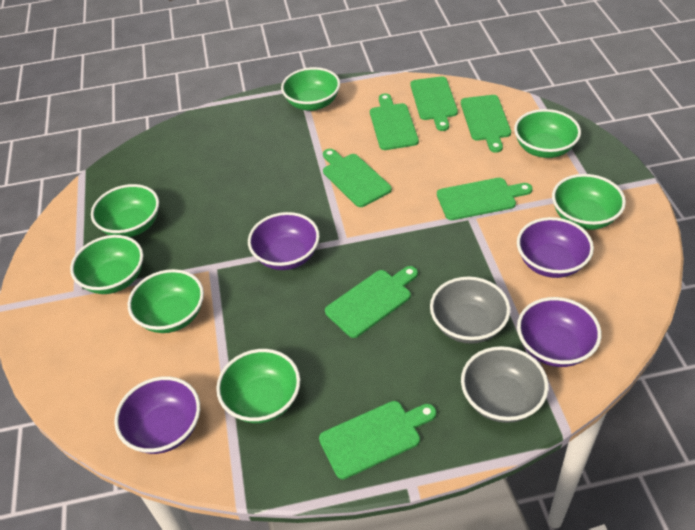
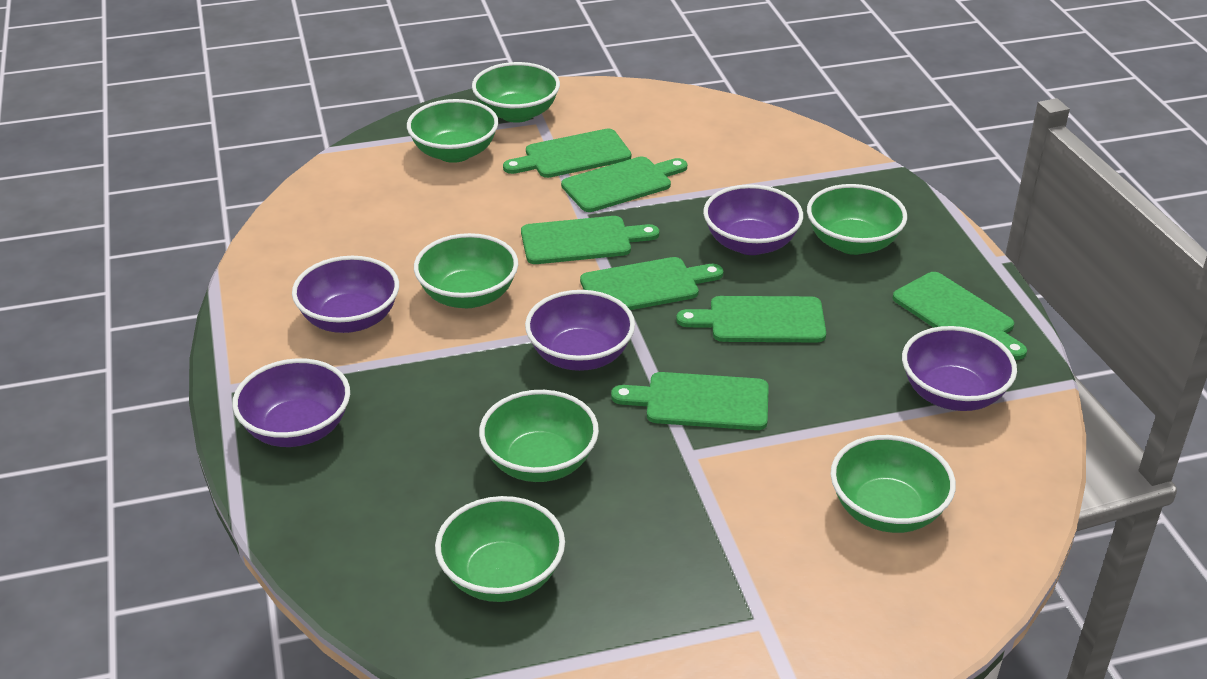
grey bowl: [430,276,510,344] [461,346,549,423] = 2 -> none = 0
purple bowl: [114,376,200,454] [248,212,320,270] [517,217,594,278] [517,297,602,367] = 4 -> [232,358,350,447] [292,256,399,333] [525,290,635,371] [703,184,803,255] [902,326,1017,411] = 5

